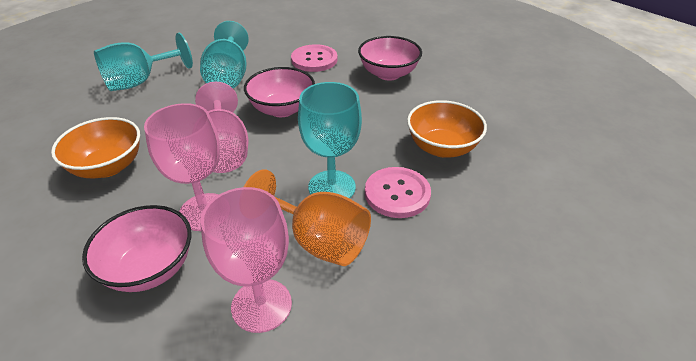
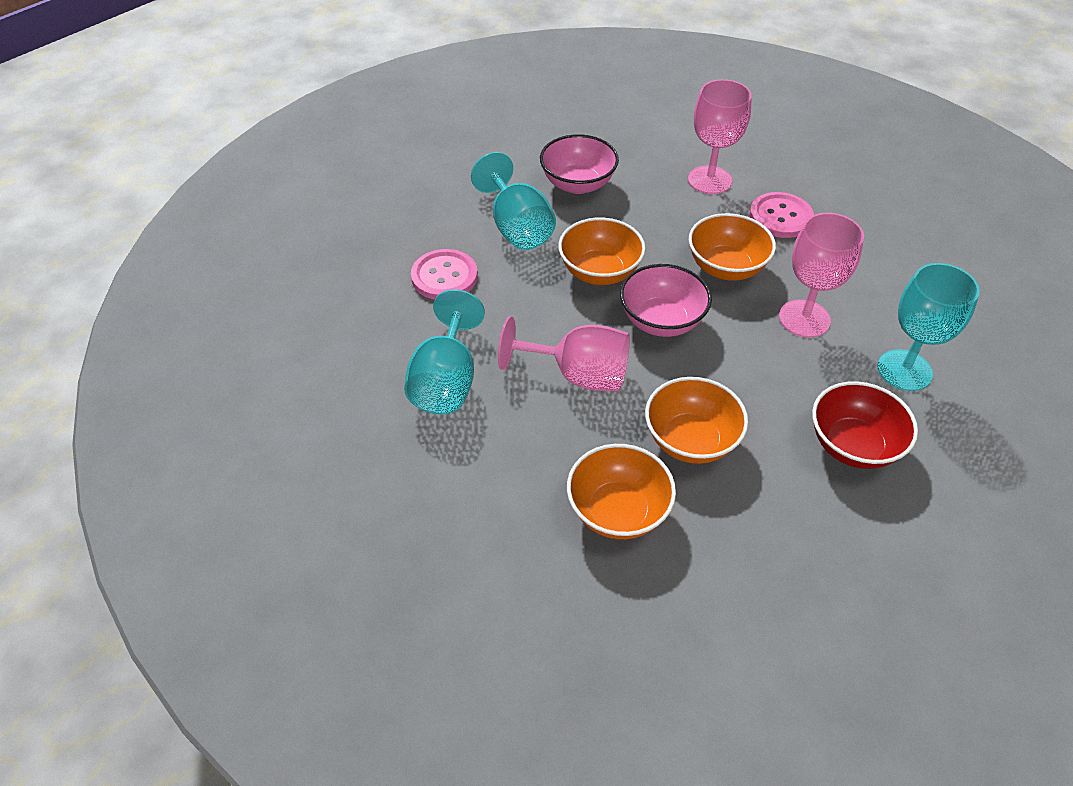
orange bowl: [51,117,140,178] [407,100,487,157] = 2 -> [558,218,645,285] [567,444,676,539] [645,377,748,464] [689,213,776,281] = 4
orange goblet: [244,169,371,266] = 1 -> none = 0
pink bowl: [82,205,191,292] [244,67,315,117] [358,36,422,81] = 3 -> [540,134,619,194] [620,264,712,337] = 2
red bowl: none = 0 -> [812,381,918,469] = 1

